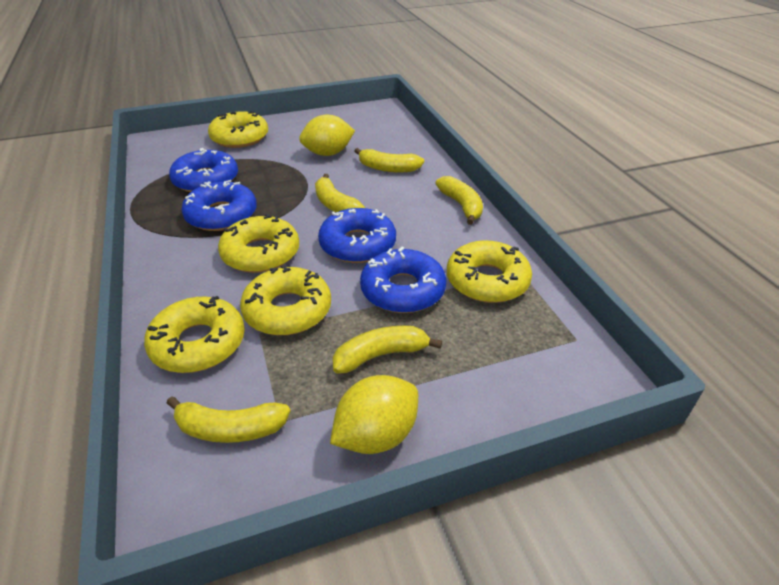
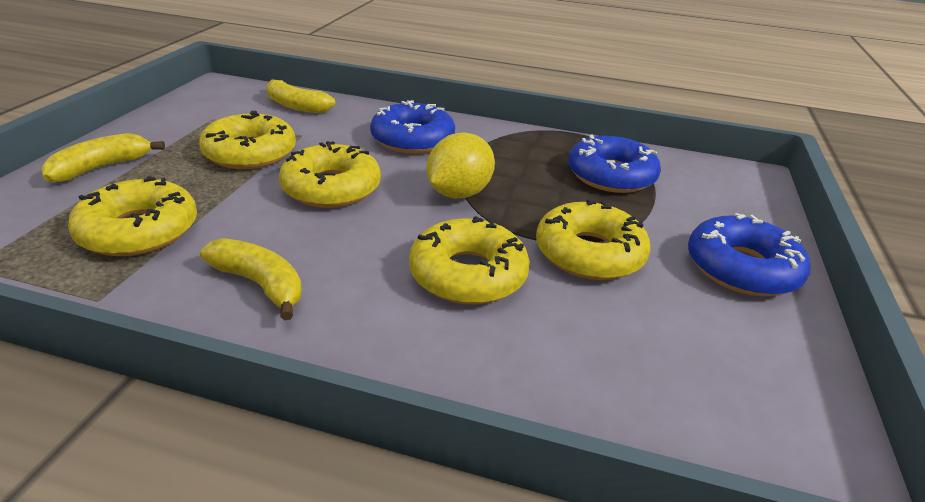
blue donut: [169,148,238,192] [182,180,257,231] [318,208,396,263] [360,247,446,313] = 4 -> [370,100,455,154] [568,134,661,193] [688,213,811,296] = 3
yellow banana: [167,396,290,443] [315,174,365,212] [333,326,442,374] [354,148,424,173] [435,176,483,225] = 5 -> [41,133,165,182] [200,238,302,320] [266,79,335,113] = 3
yellow lemon: [299,114,355,156] [330,375,418,454] = 2 -> [427,132,495,198] = 1

